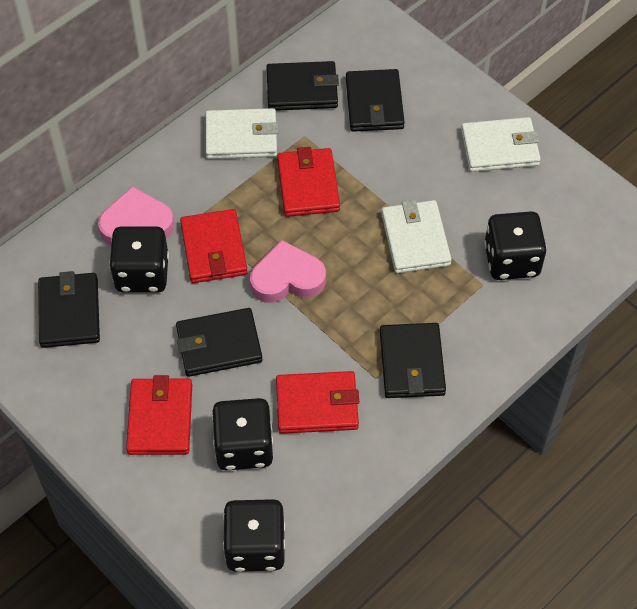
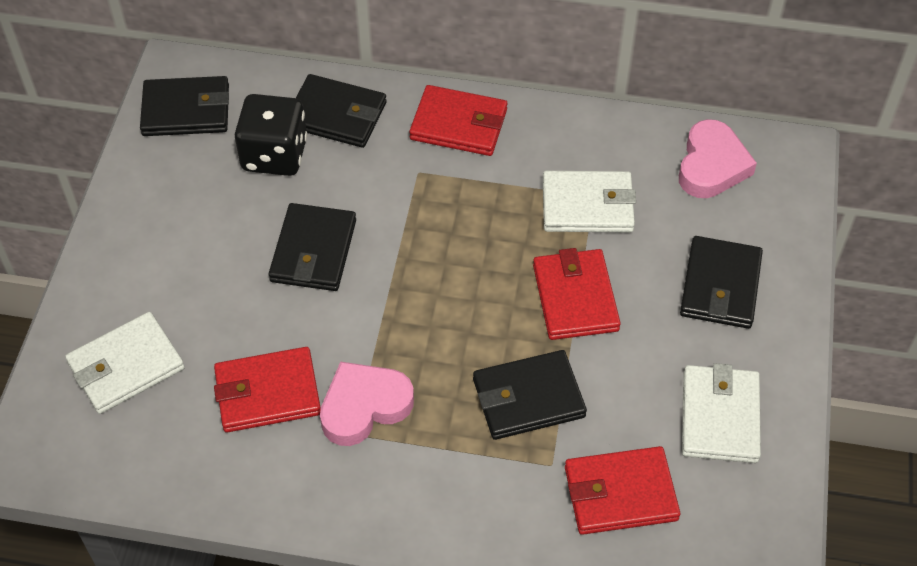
black dice: [109,226,169,293] [212,398,273,470] [223,499,285,572] [484,211,547,280] = 4 -> [235,94,307,176] = 1

